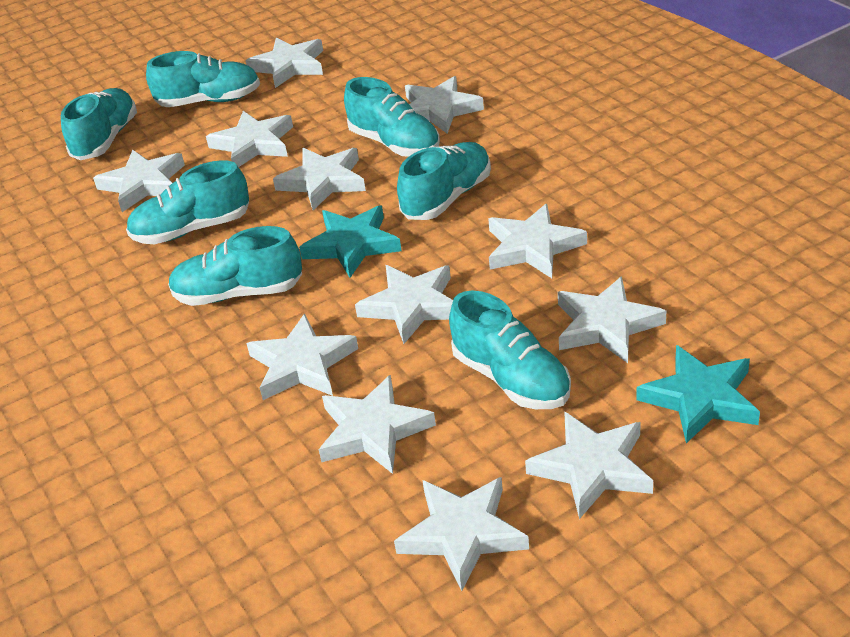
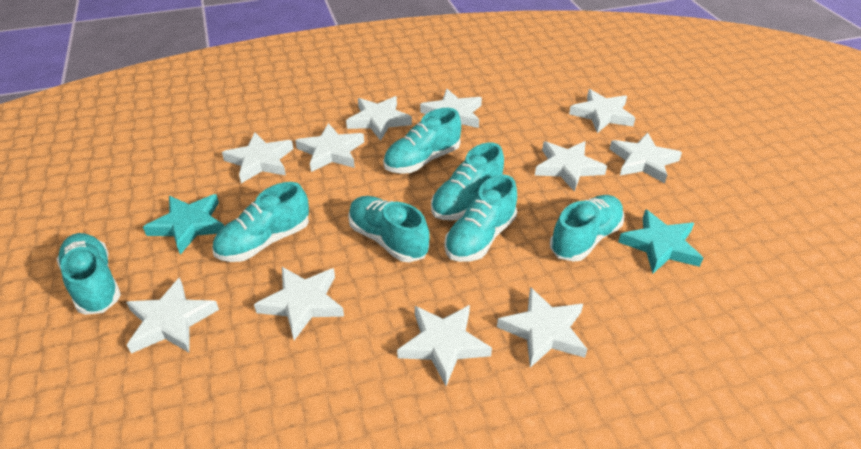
white star: [93,149,185,212] [206,111,293,167] [245,37,323,88] [246,314,358,400] [273,148,366,210] [319,375,436,474] [355,265,453,344] [394,477,529,591] [405,76,484,134] [488,204,587,278] [525,411,653,519] [558,276,666,363] = 12 -> [126,277,219,354] [222,133,293,183] [254,267,344,340] [295,123,364,172] [346,96,412,141] [397,305,492,386] [420,89,482,128] [497,287,587,368] [535,141,607,192] [569,89,635,133] [610,132,682,183] = 11

